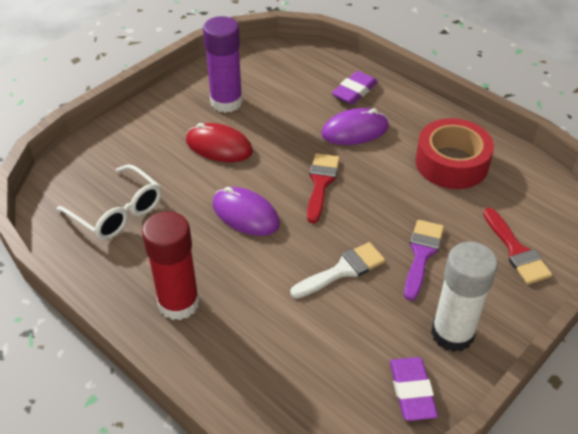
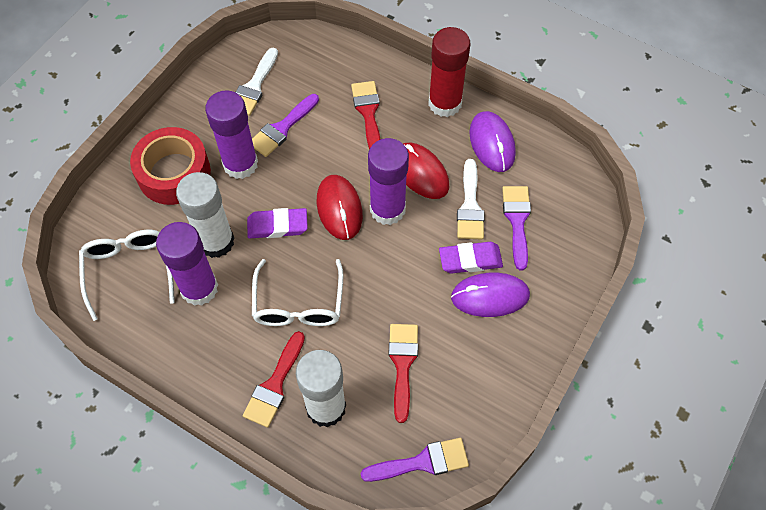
purple brush: [404,220,444,301] = 1 -> [252,94,319,157] [360,438,469,482] [502,186,531,270] = 3
purple glue stick: [203,16,243,113] = 1 -> [156,222,218,306] [205,90,258,179] [368,138,409,225] = 3
red brush: [307,153,340,223] [483,208,552,284] = 2 -> [243,331,305,428] [351,81,381,149] [388,324,418,423] = 3
red mouse: [186,123,253,162] = 1 -> [317,175,363,240] [403,143,449,199] = 2
white brush: [290,242,385,298] = 1 -> [235,48,278,116] [457,159,484,239] = 2
white glasses: [57,164,162,240] = 1 -> [79,230,175,321] [252,259,343,326] = 2
white glue stick: [431,241,498,352] = 1 -> [176,172,234,258] [296,350,346,428] = 2

